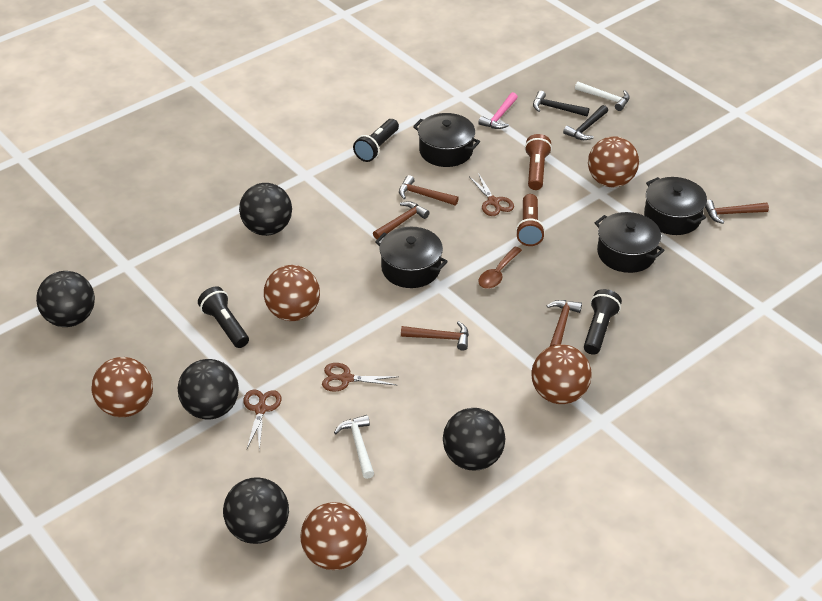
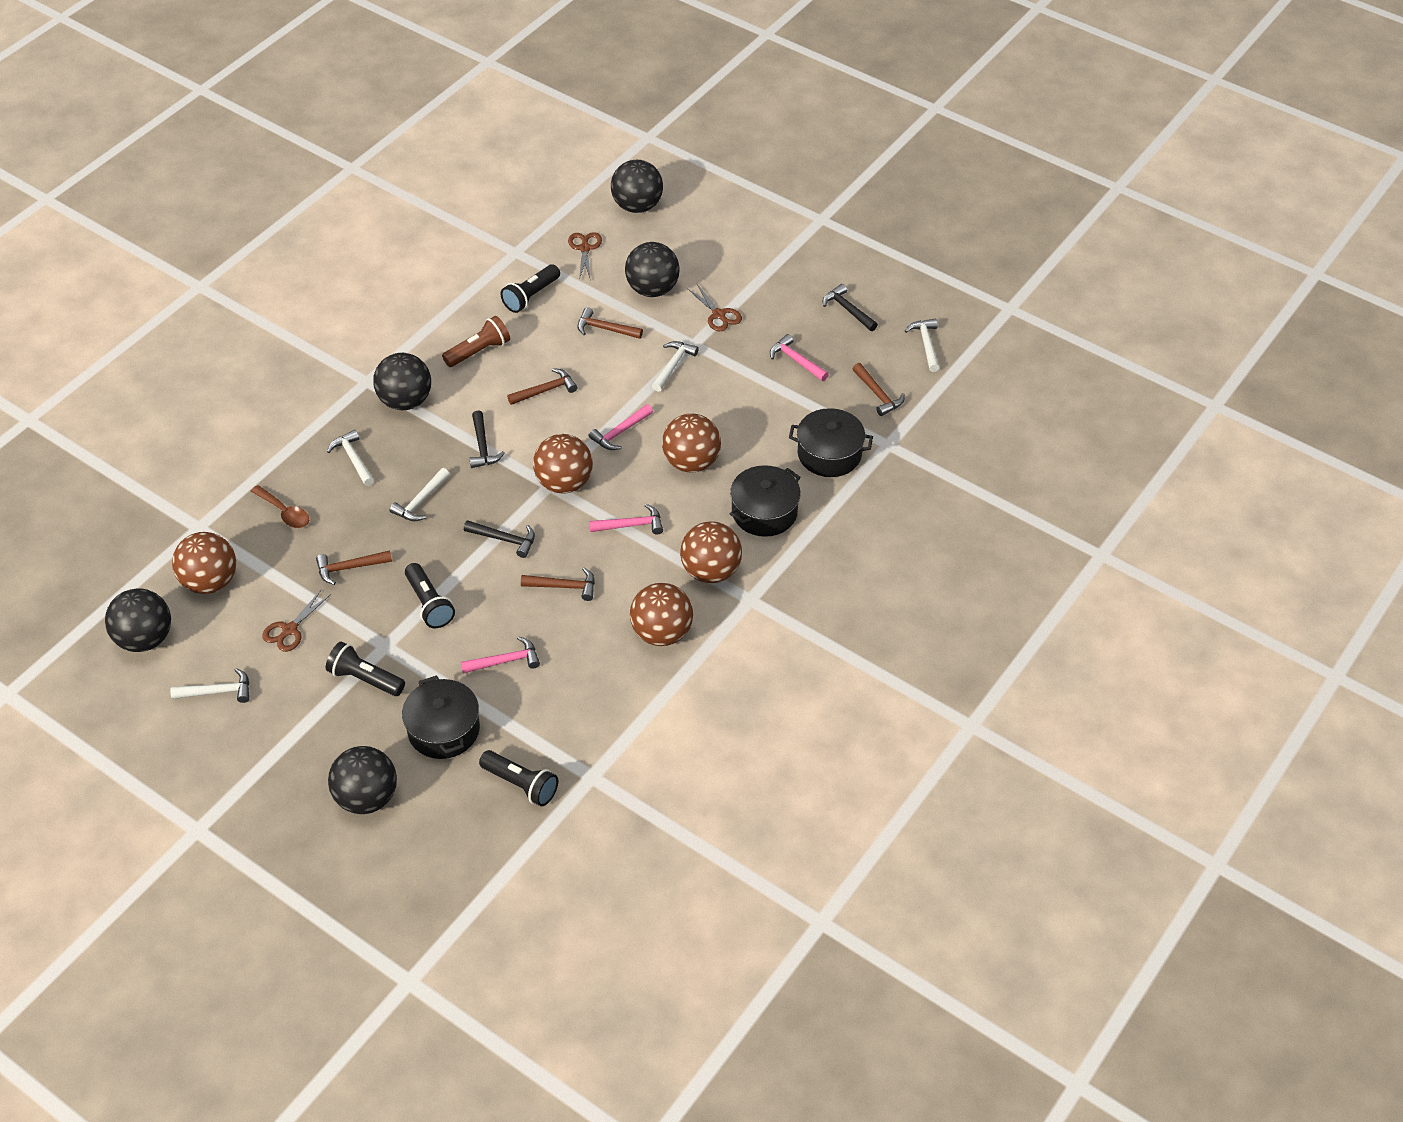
black flashlight: [198,286,249,348] [353,119,399,162] [584,289,622,355] = 3 -> [326,642,405,696] [405,563,455,628] [479,750,558,806] [501,264,560,313] = 4
black hammer: [533,91,589,116] [563,105,608,140] = 2 -> [464,520,535,558] [469,410,505,468] [823,284,878,331] = 3
black pot: [375,227,448,288] [413,113,480,167] [595,212,665,273] [644,177,707,235] = 4 -> [402,675,480,759] [730,465,801,537] [789,408,873,477] = 3
brown flashlight: [516,194,545,246] [524,134,552,190] = 2 -> [442,316,510,367] = 1
pink hammer: [478,92,518,129] = 1 -> [461,636,540,674] [589,404,653,450] [589,504,663,535] [770,334,829,381] = 4
white hammer: [334,415,374,479] [575,82,630,111] = 2 -> [170,668,249,703] [327,430,374,486] [390,468,450,521] [652,341,699,392] [905,318,940,372] = 5

